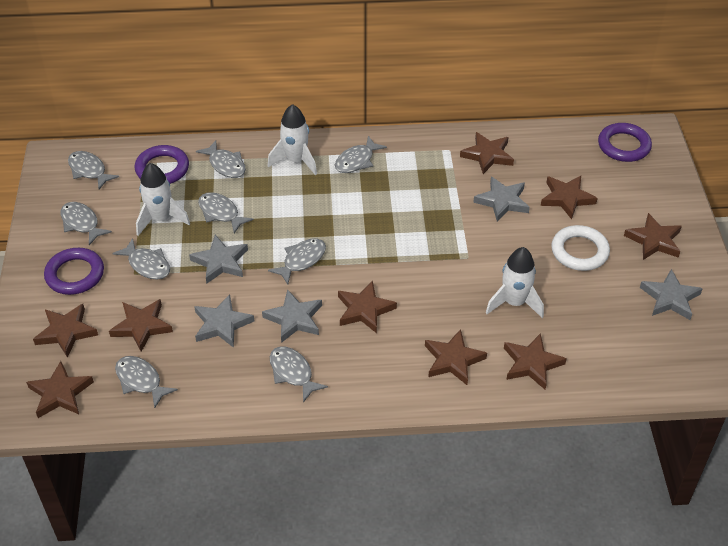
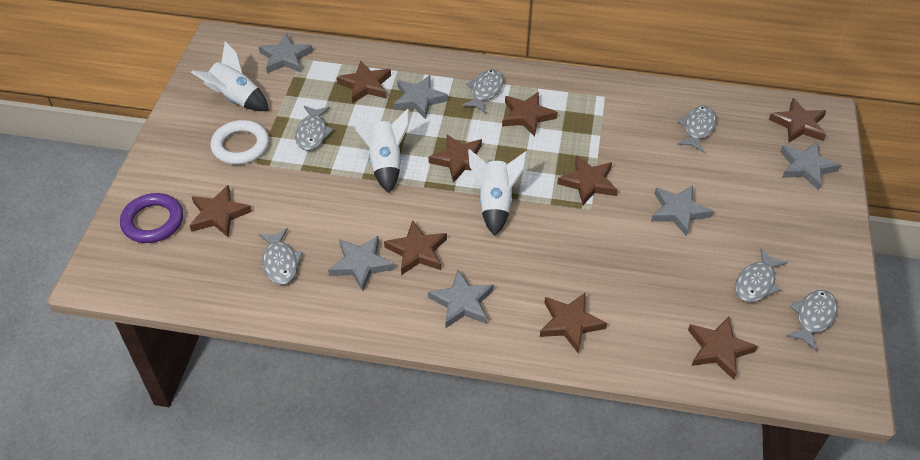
grey fish: [60,202,112,245] [68,151,119,189] [112,238,170,280] [115,356,178,408] [196,140,246,178] [198,192,254,233] [268,238,326,284] [270,346,328,403] [335,136,387,173] = 9 -> [258,228,303,285] [295,106,334,151] [462,69,504,113] [677,106,717,153] [735,248,788,302] [786,290,838,351] = 6
grey star: [189,235,248,283] [194,294,254,348] [262,289,322,343] [473,176,530,222] [640,269,703,320] = 5 -> [258,33,313,73] [328,236,394,291] [393,75,448,119] [428,270,494,328] [651,185,713,237] [780,142,841,190] = 6
purple ring: [44,248,104,295] [135,145,189,184] [598,123,652,162] = 3 -> [120,193,183,243] = 1

